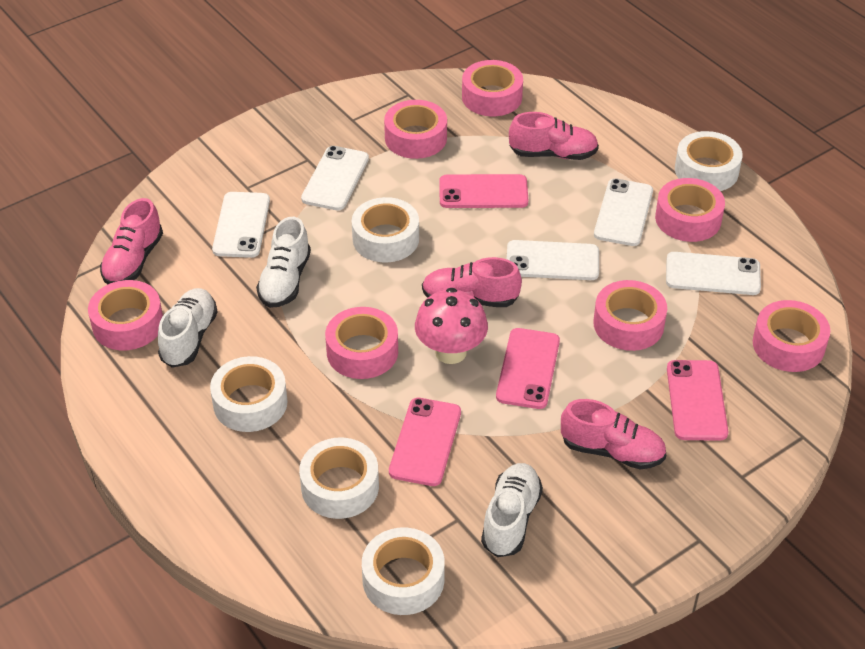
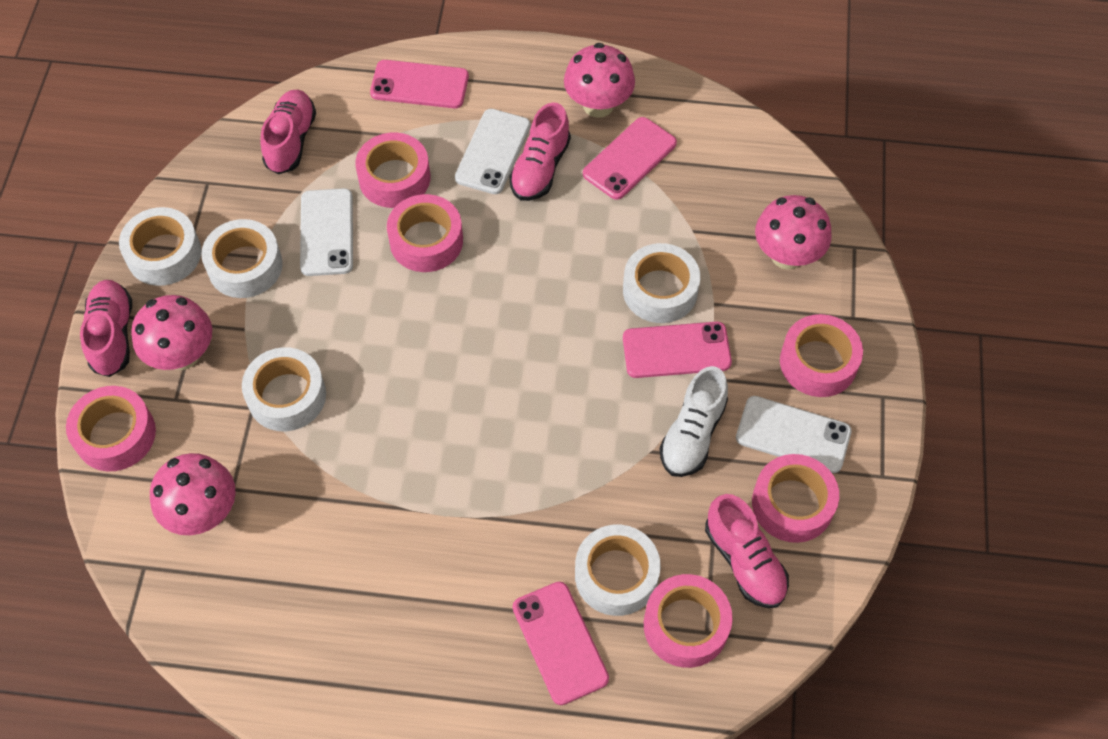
pink mushroom: [415,288,488,364] = 1 -> [131,295,212,370] [150,453,236,535] [564,43,635,118] [755,195,831,270] = 4
pink tape: [88,280,163,350] [325,307,398,379] [384,100,447,159] [462,60,523,116] [594,280,667,351] [655,178,725,242] [753,300,830,372] = 7 -> [66,386,156,471] [355,132,430,208] [387,194,463,272] [644,574,733,668] [752,454,839,543] [780,314,863,397] = 6
white phone: [212,192,270,258] [301,146,369,211] [507,240,599,280] [594,178,653,246] [666,252,761,295] = 5 -> [300,188,353,276] [455,109,531,194] [736,396,851,473] = 3
white shoe: [158,288,218,368] [256,217,311,308] [481,463,543,557] = 3 -> [659,366,728,477] = 1

